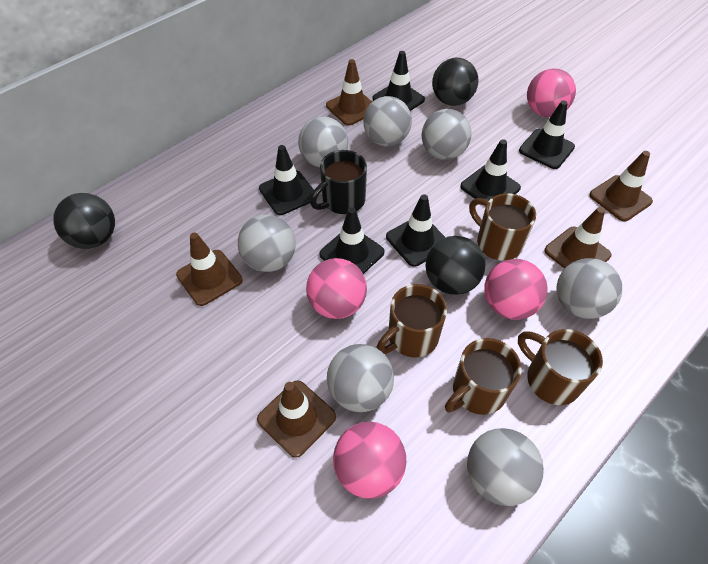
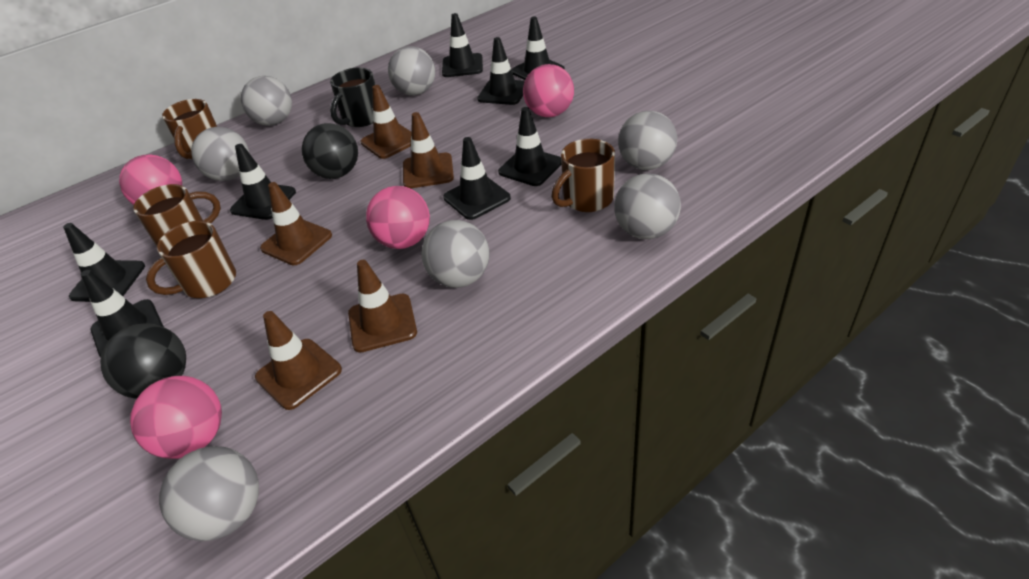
black ball: [53,193,115,249] [425,236,486,295] [432,58,479,106] = 3 -> [100,323,186,399] [302,123,358,179] = 2
black traffic cone: [259,145,314,215] [319,207,385,274] [372,51,425,111] [386,194,446,267] [460,139,521,200] [519,101,575,169] = 6 -> [63,223,145,302] [80,270,164,357] [230,144,296,220] [442,13,483,77] [443,137,511,220] [477,37,525,105] [498,107,561,186] [511,16,565,80] = 8

